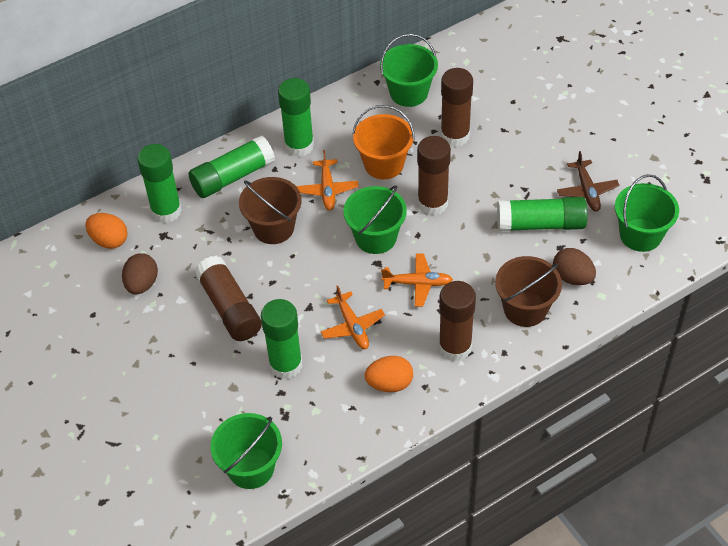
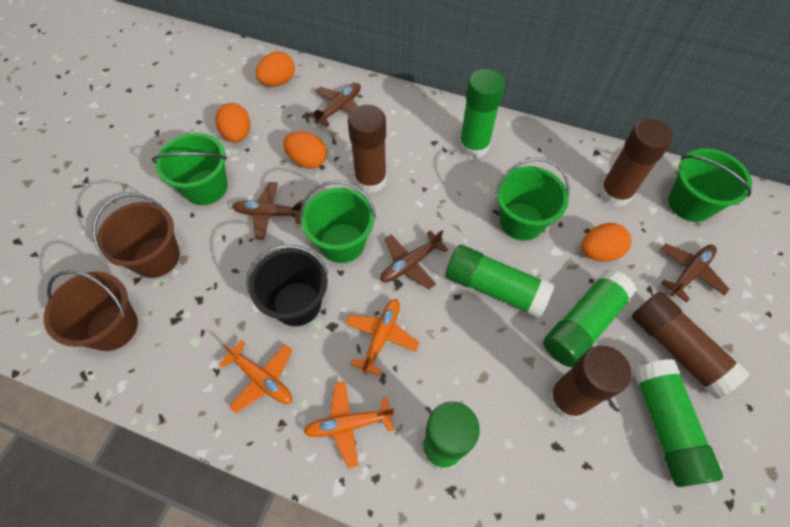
black bucket: none = 0 -> [246,245,328,326] = 1
brown egg: [122,253,158,294] [553,248,596,285] = 2 -> none = 0
brown plane: [557,151,620,212] = 1 -> [232,182,303,240] [309,83,361,127] [380,230,449,289] [661,243,730,302] = 4
orange bucket: [352,105,415,179] = 1 -> none = 0
orange egg: [85,213,128,249] [365,356,413,392] = 2 -> [215,103,250,142] [256,51,295,87] [283,131,327,169] [581,223,631,262] = 4

